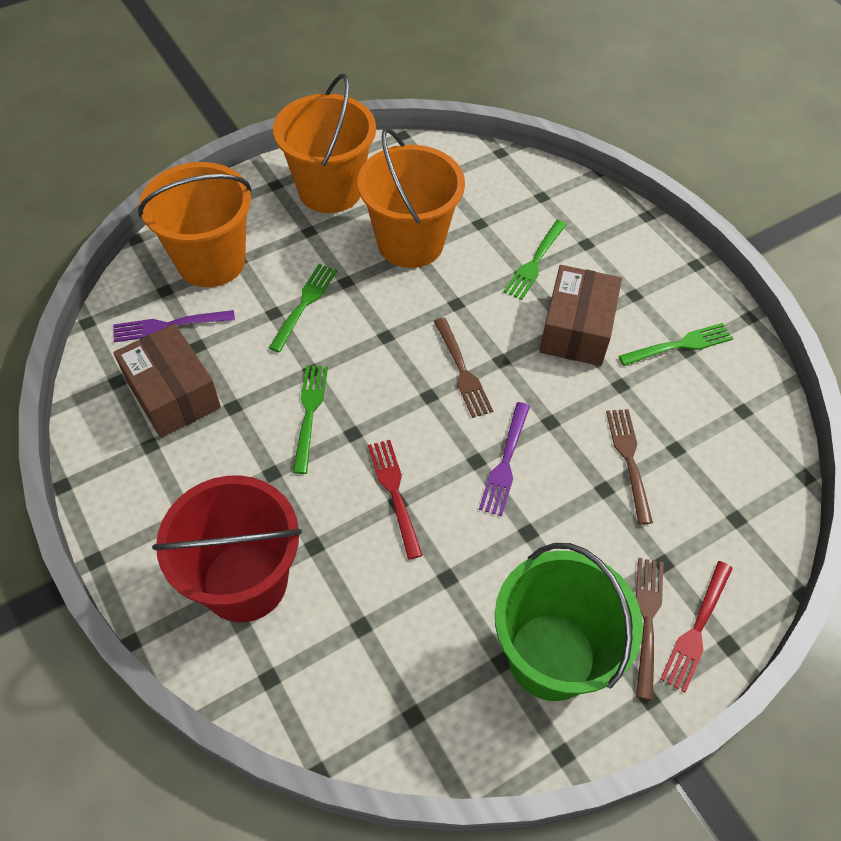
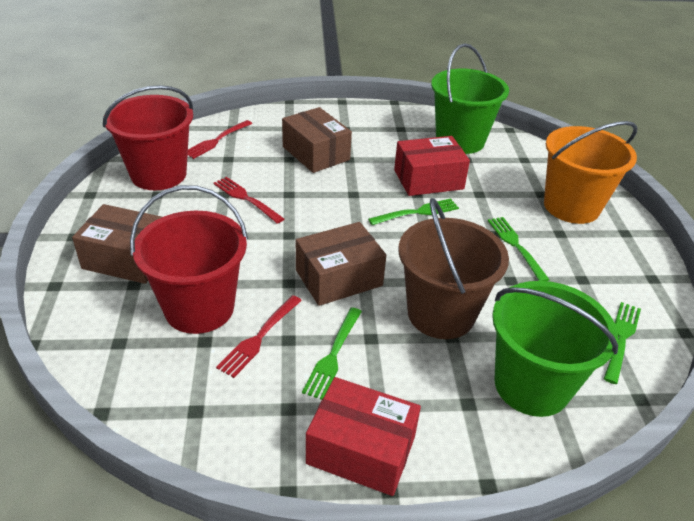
brown box: [113,324,221,438] [539,265,622,366] = 2 -> [72,204,162,284] [282,107,352,173] [296,222,386,306] = 3
brown bucket: none = 0 -> [399,198,509,339] = 1
brown fork: [434,317,493,418] [606,409,653,525] [636,558,664,700] = 3 -> none = 0
green bucket: [495,543,643,701] = 1 -> [431,43,509,154] [492,281,618,417] = 2
orange bucket: [138,162,252,287] [273,74,376,213] [358,128,465,268] = 3 -> [544,121,637,224] = 1
purple fork: [113,310,235,342] [479,402,530,516] = 2 -> none = 0
red box: none = 0 -> [306,377,421,496] [394,136,470,196] = 2
red bucket: [152,475,302,622] = 1 -> [103,85,193,190] [130,185,248,334] = 2
red fork: [368,440,423,560] [660,561,733,693] = 2 -> [188,120,252,159] [214,177,284,224] [216,295,302,378] = 3

